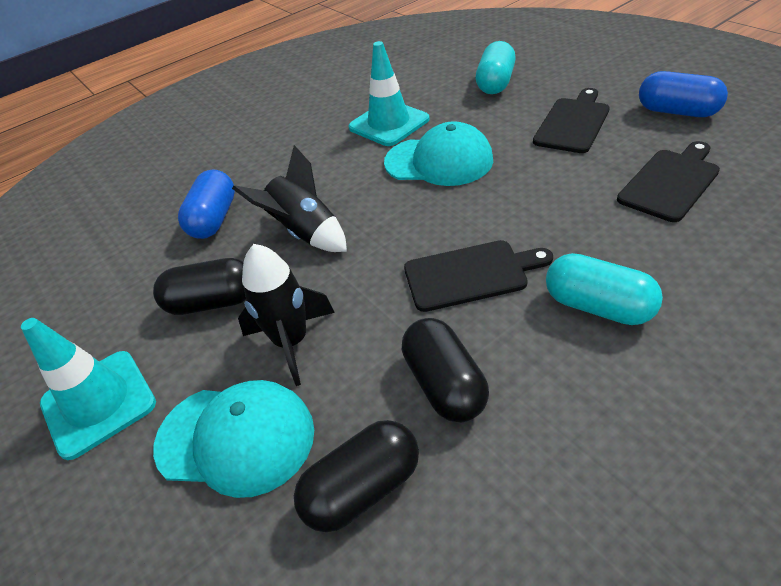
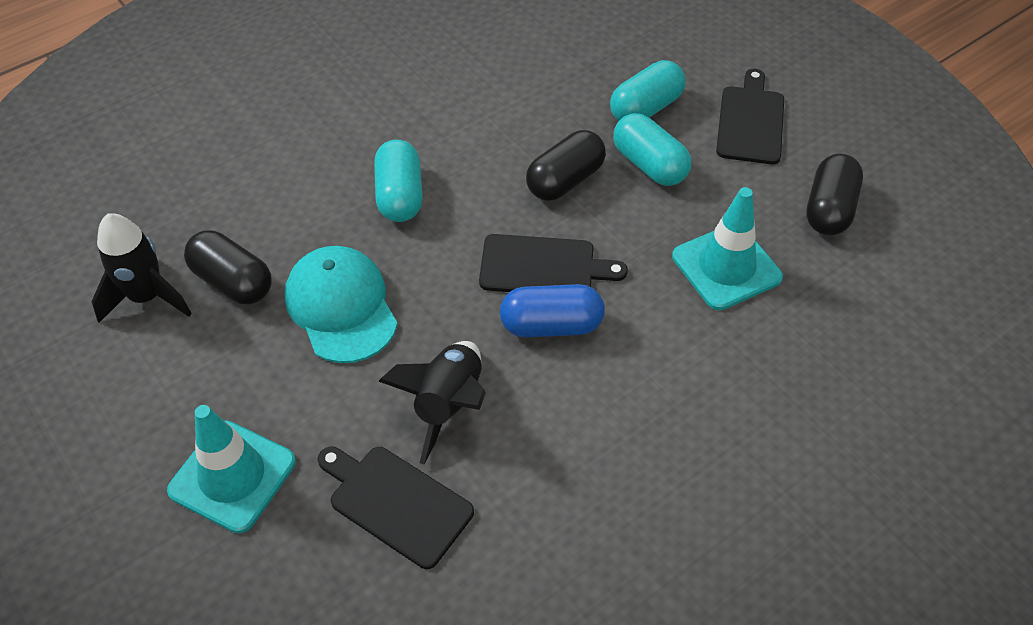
blue capsule: [178,169,235,239] [639,71,728,117] = 2 -> [500,284,605,337] = 1
turquoise cap: [153,380,314,498] [384,121,493,186] = 2 -> [285,246,397,363] = 1
turquoise capsule: [476,41,516,94] [546,253,663,325] = 2 -> [374,140,423,222] [610,60,686,121] [613,113,691,186] = 3

